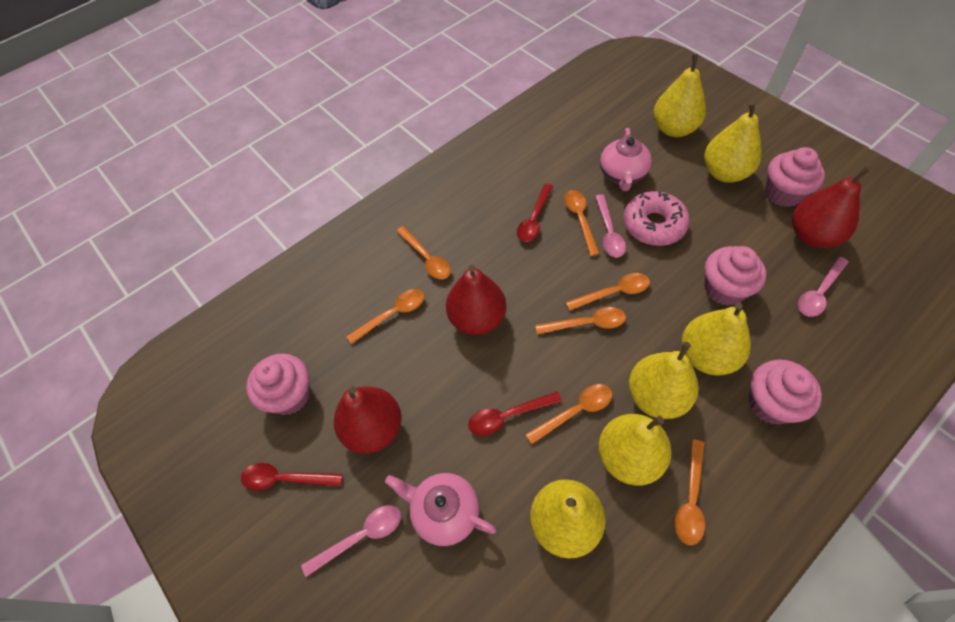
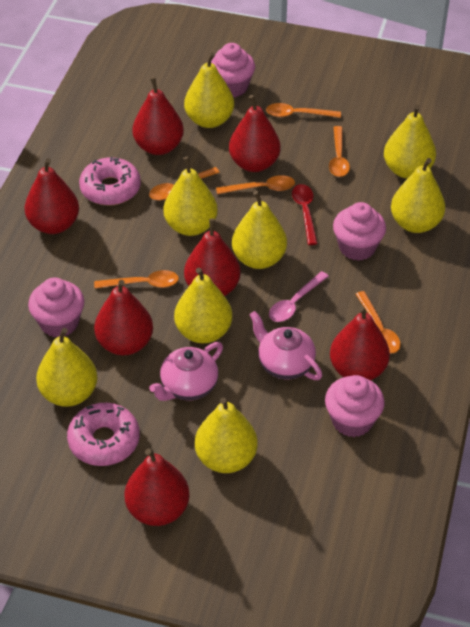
orange spoon: [346,289,425,344] [396,226,451,279] [525,384,612,444] [535,307,626,334] [564,190,600,256] [565,273,650,311] [675,439,705,546] = 7 -> [94,270,179,289] [149,167,220,201] [216,175,295,194] [266,103,341,118] [329,126,350,177] [356,291,401,353] = 6
pink donut: [623,191,690,246] = 1 -> [67,403,140,466] [79,157,141,206] = 2
pink spoon: [301,505,401,577] [595,194,626,258] [798,257,849,317] = 3 -> [269,271,329,322] = 1
red pear: [334,386,401,454] [446,265,506,335] [792,166,871,248] = 3 -> [25,158,79,234] [94,280,153,355] [124,449,190,526] [132,77,184,155] [184,218,241,296] [229,95,280,172] [330,306,390,380] = 7
red spoon: [241,463,343,491] [468,391,562,435] [517,183,553,242] = 3 -> [292,184,318,245] = 1
yellow pear: [530,479,606,559] [598,414,671,486] [629,342,699,419] [653,54,706,137] [682,302,751,376] [704,101,762,183] = 6 -> [36,328,97,407] [164,157,218,236] [174,268,232,343] [184,53,234,128] [195,397,258,473] [232,191,287,269] [384,105,436,179] [391,158,445,233] = 8

